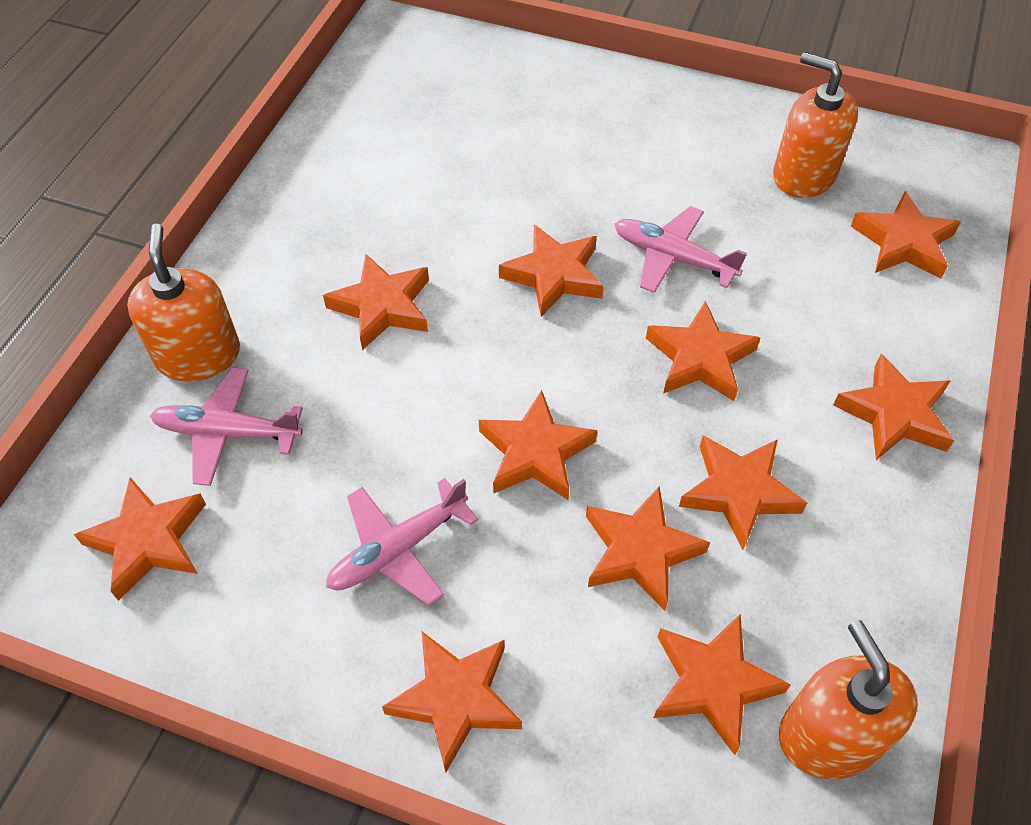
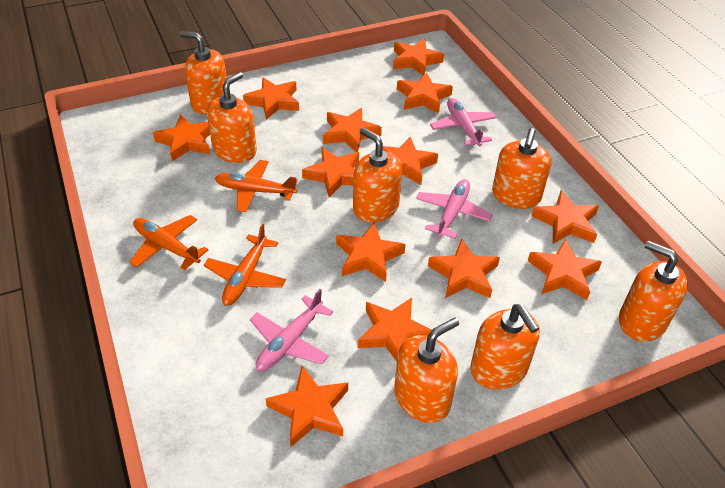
orange plane: none = 0 -> [129,215,209,270] [204,224,286,306] [215,160,298,212] = 3
orange soap dispenser: [127,224,240,381] [773,52,858,198] [779,620,918,780] = 3 -> [180,31,227,114] [207,72,257,163] [353,128,402,222] [394,318,459,423] [470,304,540,390] [492,128,551,209] [619,241,688,342] = 7
orange star: [74,477,206,601] [323,253,429,350] [382,632,522,772] [479,390,597,500] [499,224,604,317] [586,486,710,611] [646,301,760,401] [653,614,791,755] [679,435,807,550] [833,354,955,460] [851,191,961,279] = 11 -> [153,115,210,161] [243,77,299,120] [266,366,348,447] [302,148,359,197] [323,108,382,152] [336,222,405,282] [358,298,432,362] [383,137,438,185] [393,39,444,75] [397,72,453,113] [428,239,500,298] [528,239,602,300] [531,190,599,244] = 13

